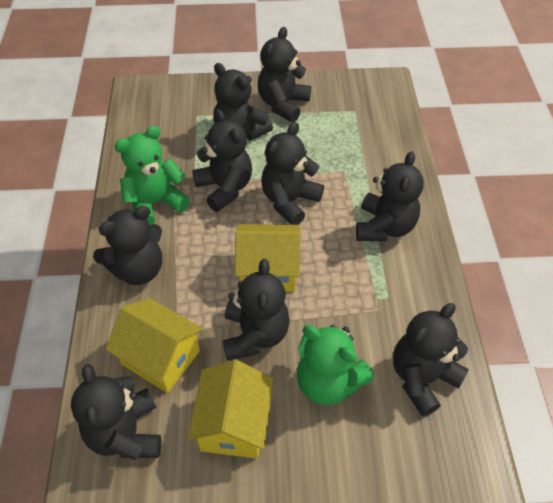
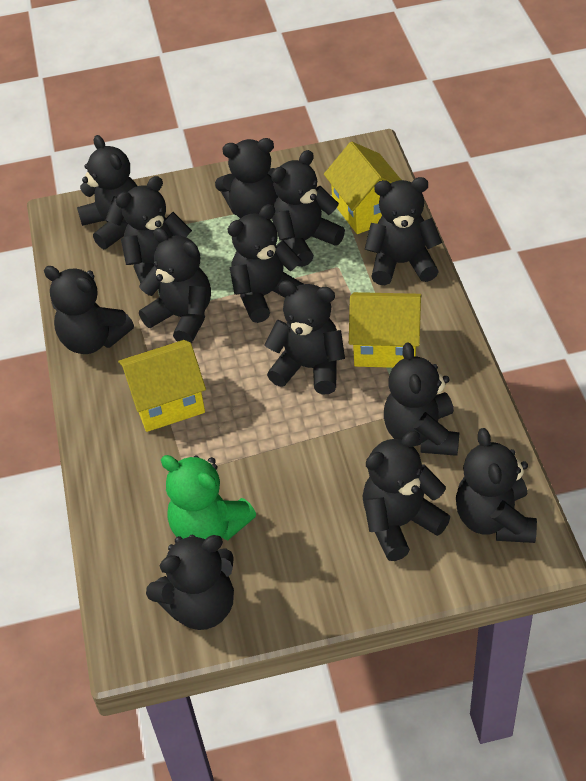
black teddy bear: [71,364,161,460] [93,206,162,285] [192,109,252,212] [213,63,273,141] [223,259,290,361] [258,27,311,122] [261,122,324,225] [356,151,423,242] [393,303,469,417] = 9 -> [44,266,134,354] [77,135,137,249] [116,176,192,290] [139,228,211,344] [146,535,234,630] [215,138,278,218] [228,204,303,323] [265,281,345,394] [271,150,345,267] [362,431,450,561] [365,177,442,285] [384,342,459,456] [456,428,537,543] = 13
green teddy bear: [114,126,190,225] [297,325,374,405] = 2 -> [161,455,256,540] = 1

